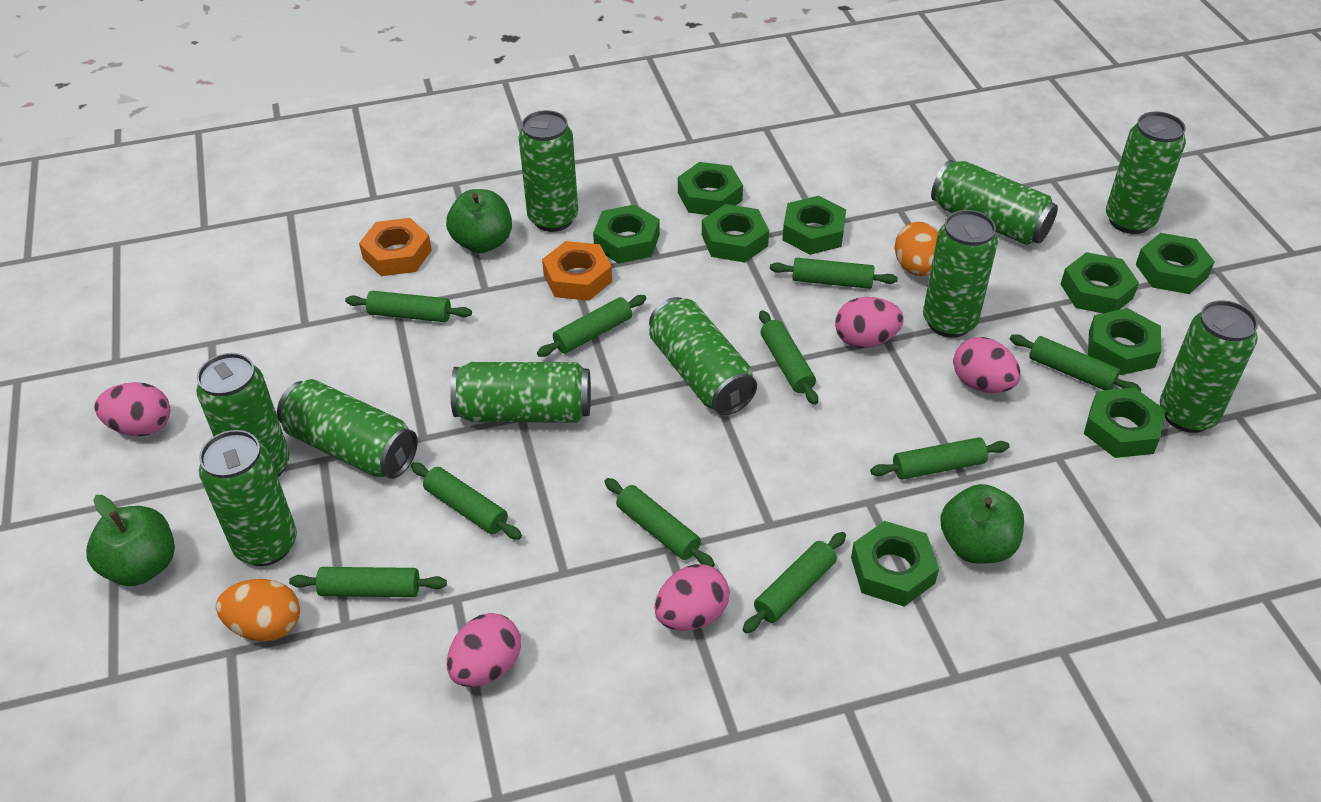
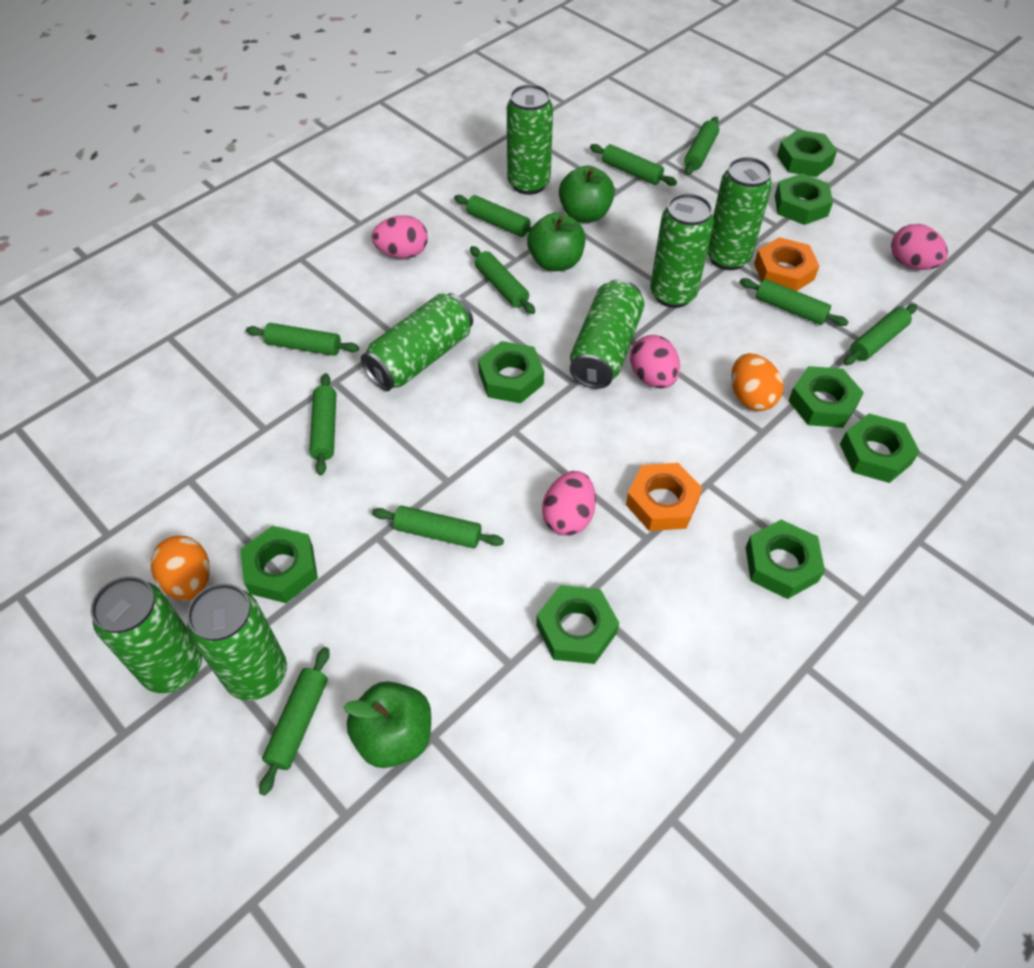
green can: [196,353,290,477] [199,430,297,566] [277,379,418,479] [450,362,591,422] [519,110,578,232] [649,297,757,415] [923,210,998,338] [931,160,1058,245] [1106,112,1186,234] [1160,300,1258,433] = 10 -> [91,576,202,693] [187,583,287,700] [361,293,473,391] [507,84,553,195] [570,279,644,389] [650,193,714,308] [707,157,772,270] = 7
green nut: [593,204,660,264] [678,162,743,215] [702,204,769,263] [782,196,846,255] [851,521,939,607] [1061,252,1139,313] [1084,387,1166,458] [1088,308,1161,375] [1135,233,1215,294] = 9 -> [240,526,318,603] [478,341,544,403] [536,585,619,664] [746,520,825,599] [775,173,833,225] [777,130,837,177] [788,366,864,428] [840,413,920,483] = 8
pink egg: [94,382,170,436] [447,613,521,687] [654,564,730,631] [835,297,904,348] [953,337,1021,393] = 5 -> [371,216,428,258] [542,471,596,536] [630,335,680,389] [891,224,948,270] = 4

